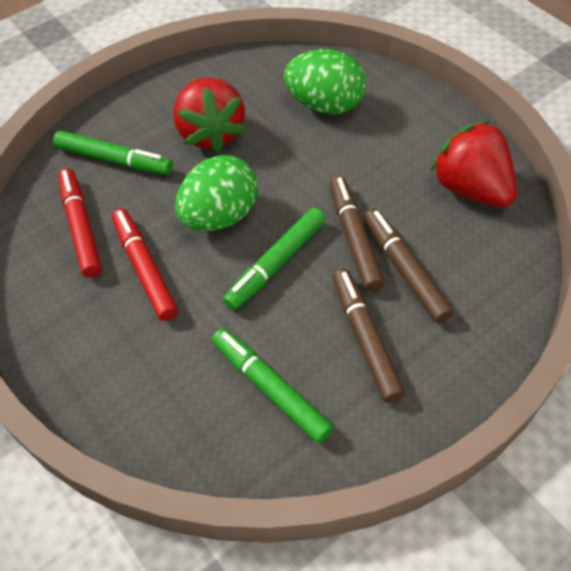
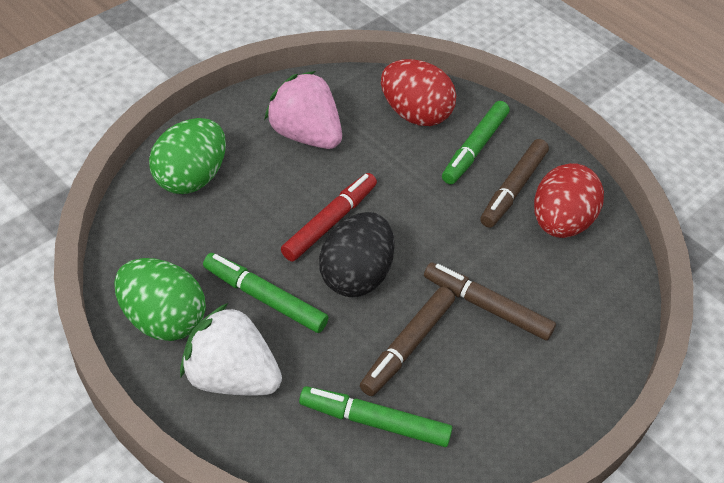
black egg: none = 0 -> [319,212,395,297] = 1
pink strawberry: none = 0 -> [264,71,342,149] = 1
red egg: none = 0 -> [381,59,456,126] [534,163,604,238] = 2
red marker: [58,168,102,278] [112,208,178,321] = 2 -> [281,173,377,262] = 1
red strawberry: [173,77,246,153] [430,120,517,208] = 2 -> none = 0
white strawberry: none = 0 -> [180,303,282,395] = 1

